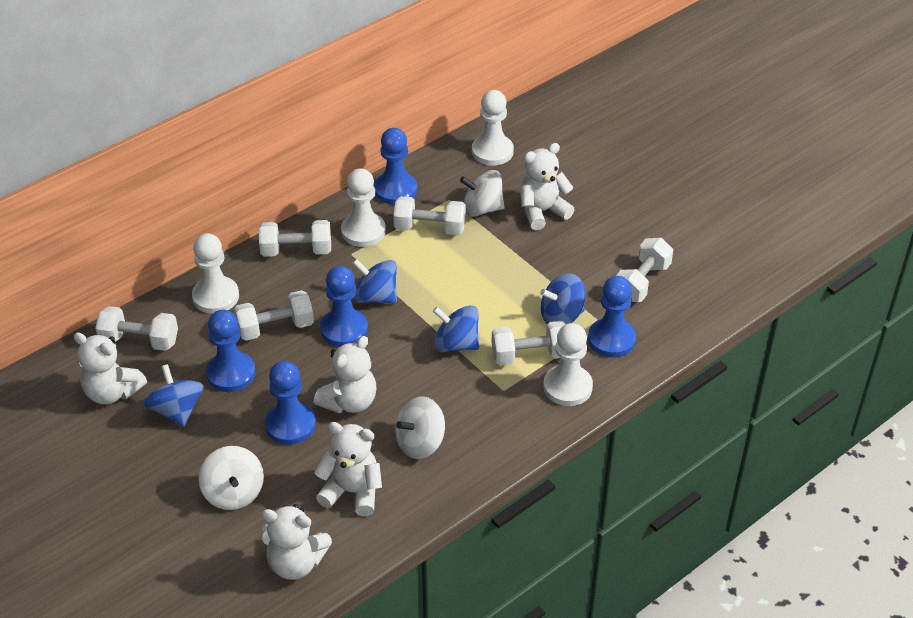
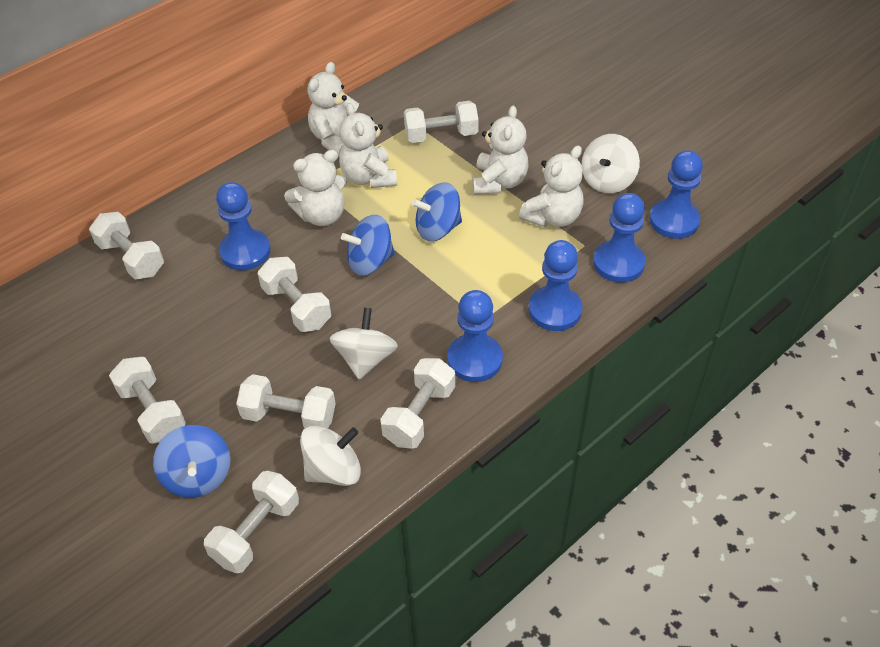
blue spinning top: [144,364,204,427] [352,259,397,304] [433,305,479,352] [540,273,586,324] = 4 -> [153,425,231,498] [341,215,395,276] [412,182,462,241] = 3
white dumbbell: [95,306,178,351] [234,290,314,341] [259,220,331,257] [393,196,466,235] [492,321,566,365] [616,238,673,302] = 6 -> [89,212,164,279] [109,357,186,444] [204,471,299,574] [236,374,336,428] [258,257,331,332] [381,358,455,449] [404,101,479,143] = 7
white pawn: [192,233,239,314] [341,168,386,247] [472,90,514,166] [543,323,593,406] = 4 -> none = 0

